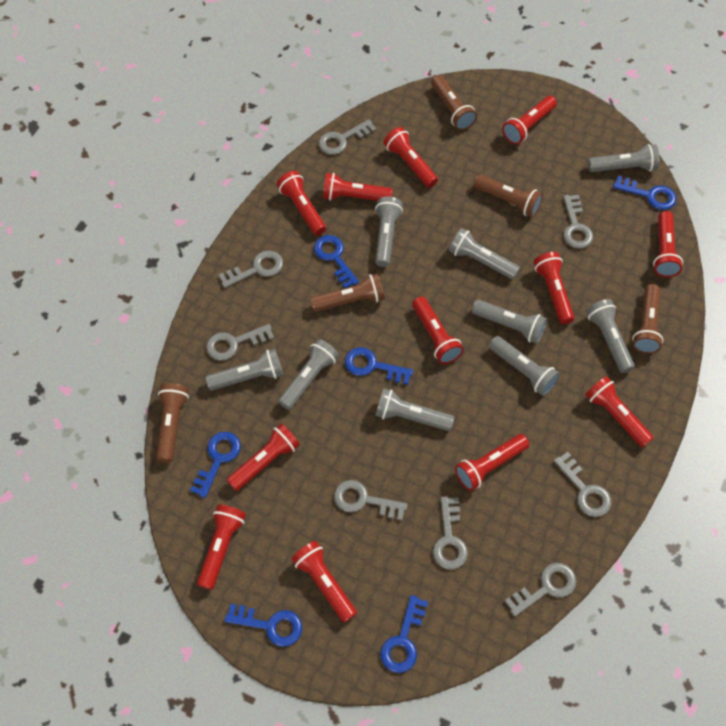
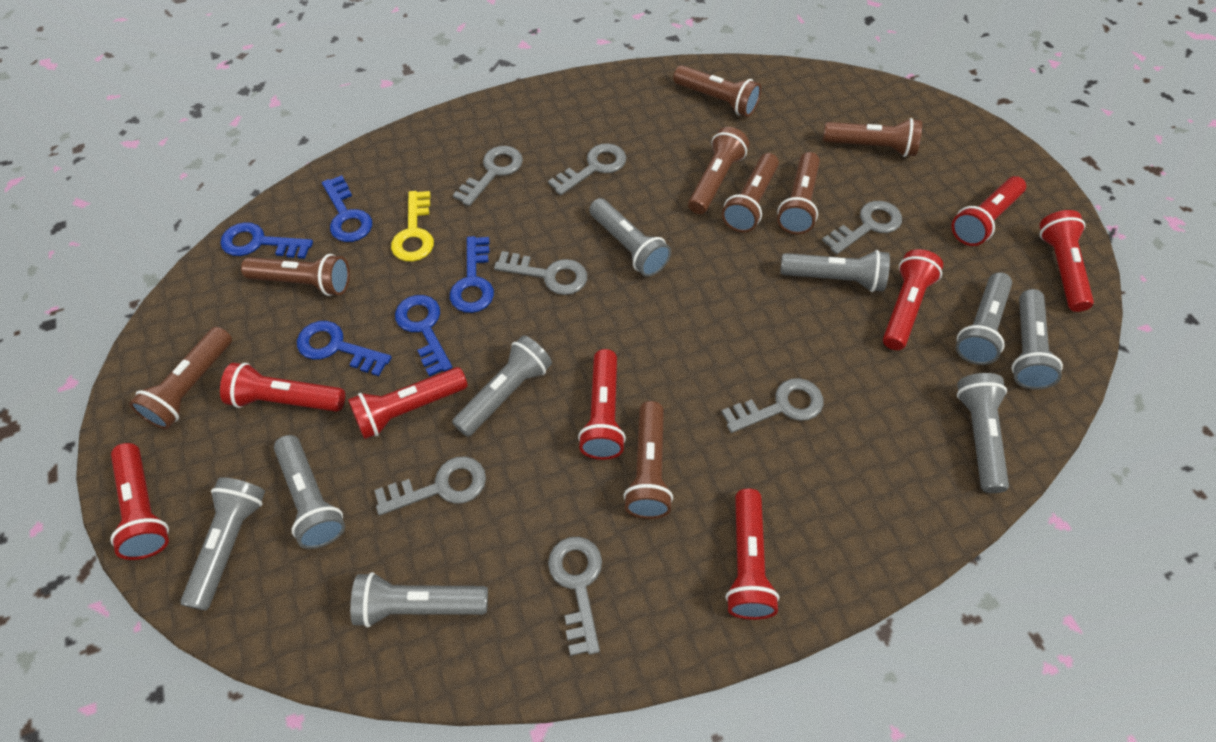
blue key: [190,432,241,498] [225,604,302,647] [314,235,359,288] [345,347,413,385] [380,595,428,673] [613,176,676,210] = 6 -> [220,222,313,259] [297,321,392,376] [322,175,372,242] [395,295,452,377] [450,236,494,313] = 5
brown flashlight: [156,383,189,463] [310,273,385,312] [431,75,477,130] [474,175,543,217] [632,284,663,354] = 5 -> [129,327,232,429] [241,254,350,296] [623,401,673,519] [673,65,761,117] [688,127,749,214] [722,153,779,233] [777,152,820,234] [823,118,922,157] = 8
grey key: [206,324,274,361] [219,250,283,288] [319,119,377,155] [334,480,408,520] [433,497,468,570] [505,563,577,617] [554,452,612,517] [563,195,593,248] = 8 -> [374,456,486,515] [453,146,523,206] [494,251,587,295] [548,143,626,195] [548,537,602,656] [721,378,824,433] [822,201,902,254] = 7
red flashlight: [197,504,246,590] [227,423,300,491] [277,171,326,235] [291,541,357,623] [323,173,393,201] [383,127,438,188] [412,296,464,364] [455,434,529,491] [502,96,557,144] [534,252,575,324] [585,376,654,448] [653,211,683,277] = 12 -> [110,443,169,560] [220,363,345,412] [348,367,468,439] [578,349,626,460] [726,489,779,620] [883,249,943,350] [951,176,1026,246] [1039,210,1094,312] = 8
yellow key: none = 0 -> [391,191,434,262] = 1

